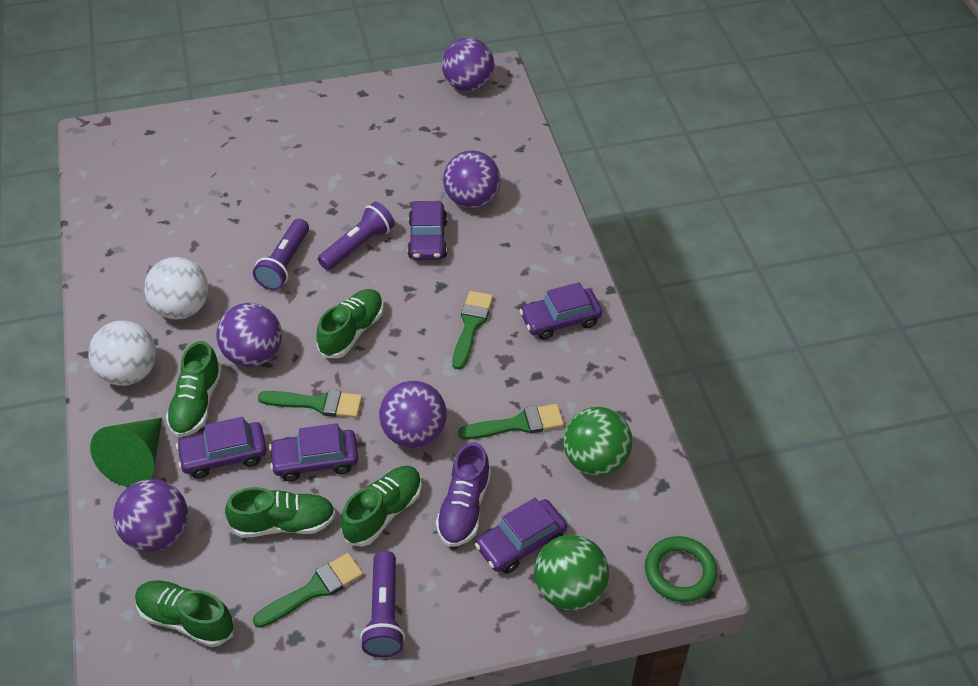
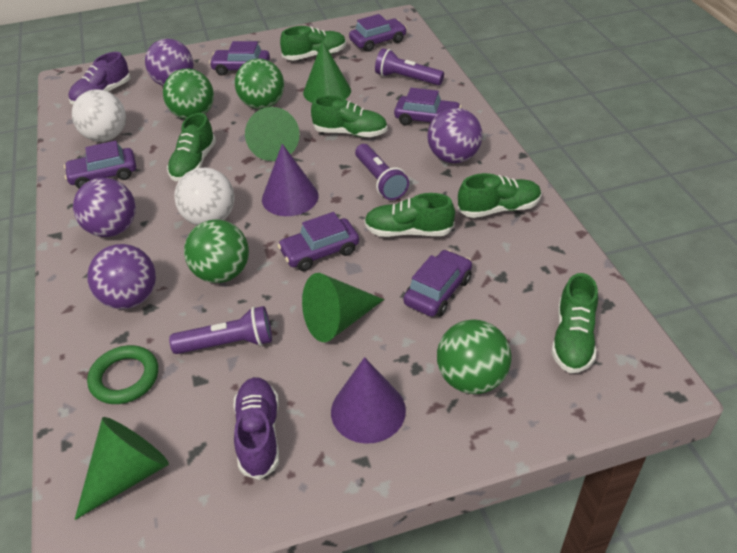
green ball: [534,535,609,611] [563,407,633,476] = 2 -> [163,68,214,119] [184,219,249,283] [235,58,284,109] [437,319,511,394] = 4
green brush: [253,553,363,628] [258,390,362,418] [452,291,493,370] [458,404,564,440] = 4 -> none = 0
green cone: [90,418,162,487] = 1 -> [75,417,169,520] [245,107,300,161] [302,273,384,342] [303,41,351,103] = 4
green shoe: [135,580,234,647] [166,341,222,437] [225,487,336,538] [316,289,384,358] [341,466,422,547] = 5 -> [167,113,216,181] [280,26,346,61] [311,95,388,137] [364,193,455,237] [458,173,542,218] [551,273,598,373] = 6
purple ball: [113,479,188,552] [216,303,282,367] [379,380,447,448] [442,38,494,91] [443,150,501,208] = 5 -> [73,178,136,237] [87,244,156,309] [145,39,194,86] [427,108,483,163] = 4
purple car: [176,417,267,479] [269,423,358,481] [407,201,447,260] [475,498,567,574] [519,282,602,340] = 5 -> [64,141,136,189] [209,41,270,76] [278,212,359,271] [349,14,407,52] [394,88,462,125] [403,250,472,317] = 6
purple cone: none = 0 -> [262,144,319,216] [331,357,406,444] = 2
purple shoe: [436,442,491,547] = 1 -> [68,52,131,104] [234,377,279,480] = 2

